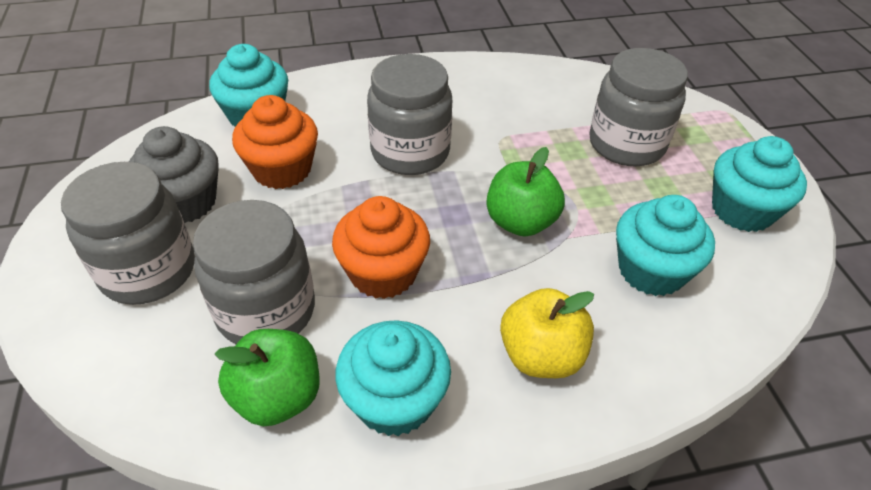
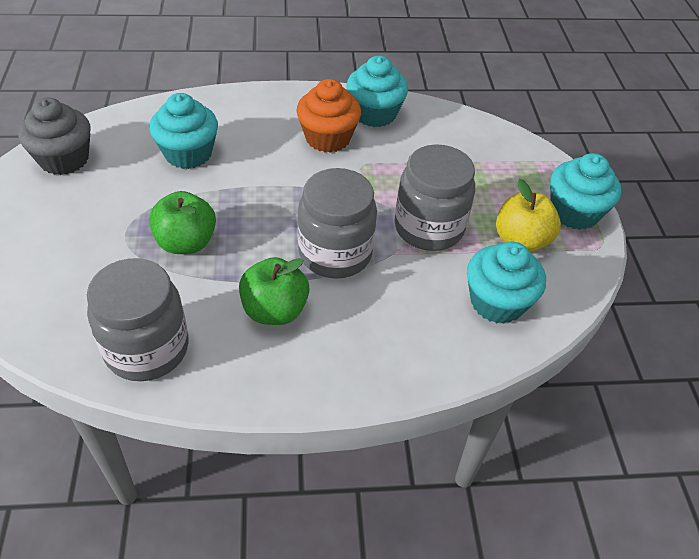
grey jar: [61,162,195,305] [193,200,315,344] [367,54,452,175] [589,48,688,166] = 4 -> [87,258,189,381] [298,168,377,278] [395,144,475,251] = 3
orange cupcake: [232,95,318,189] [332,196,430,299] = 2 -> [296,79,361,153] = 1

